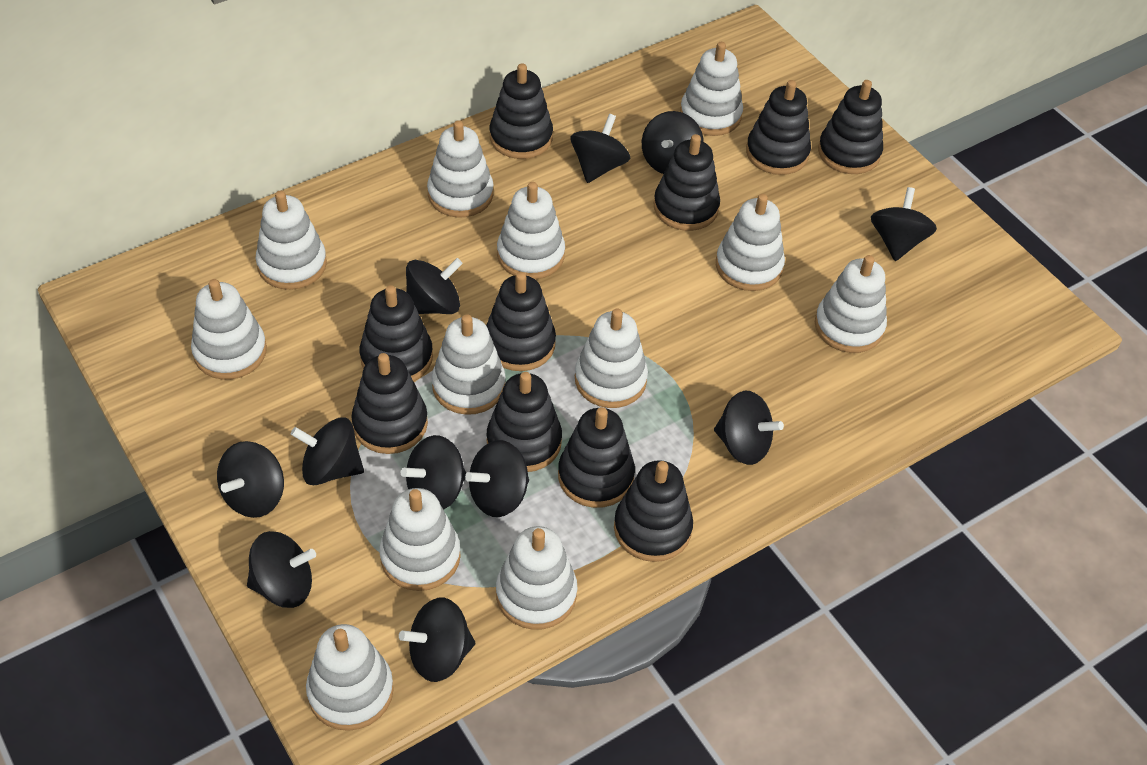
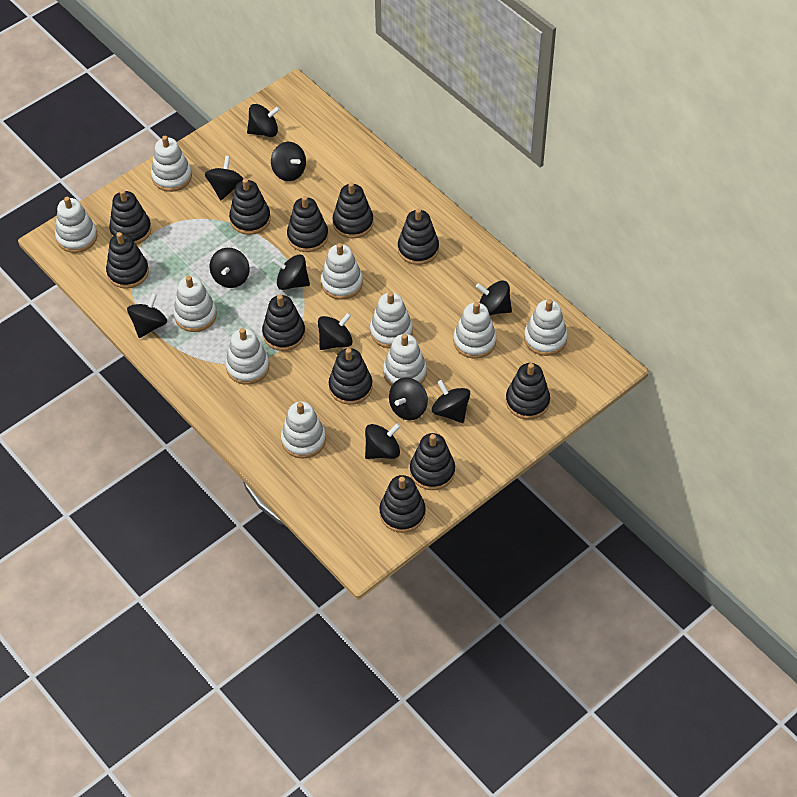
black stacking toy: [351,353,428,454] [360,285,433,381] [486,272,556,371] [487,372,562,472] [490,63,553,159] [558,407,635,508] [614,460,693,562] [654,134,720,231] [746,80,811,175] [818,80,883,174] = 10 -> [106,232,149,289] [109,189,151,245] [229,178,271,235] [262,294,305,351] [287,196,328,252] [329,348,373,405] [333,182,374,239] [379,475,426,533] [398,208,439,265] [410,433,455,490] [506,363,550,419] = 11
white stacking toy: [191,279,267,380] [256,191,327,290] [306,624,394,731] [379,488,461,591] [427,120,493,217] [432,314,505,415] [496,526,578,630] [497,182,565,279] [575,309,648,408] [680,42,743,136] [716,194,785,291] [815,255,887,353] = 12 -> [55,197,98,253] [151,136,192,192] [173,276,217,332] [225,328,269,385] [281,402,326,458] [321,243,363,300] [370,292,413,348] [383,334,427,386] [453,302,497,359] [524,299,568,356] = 10

